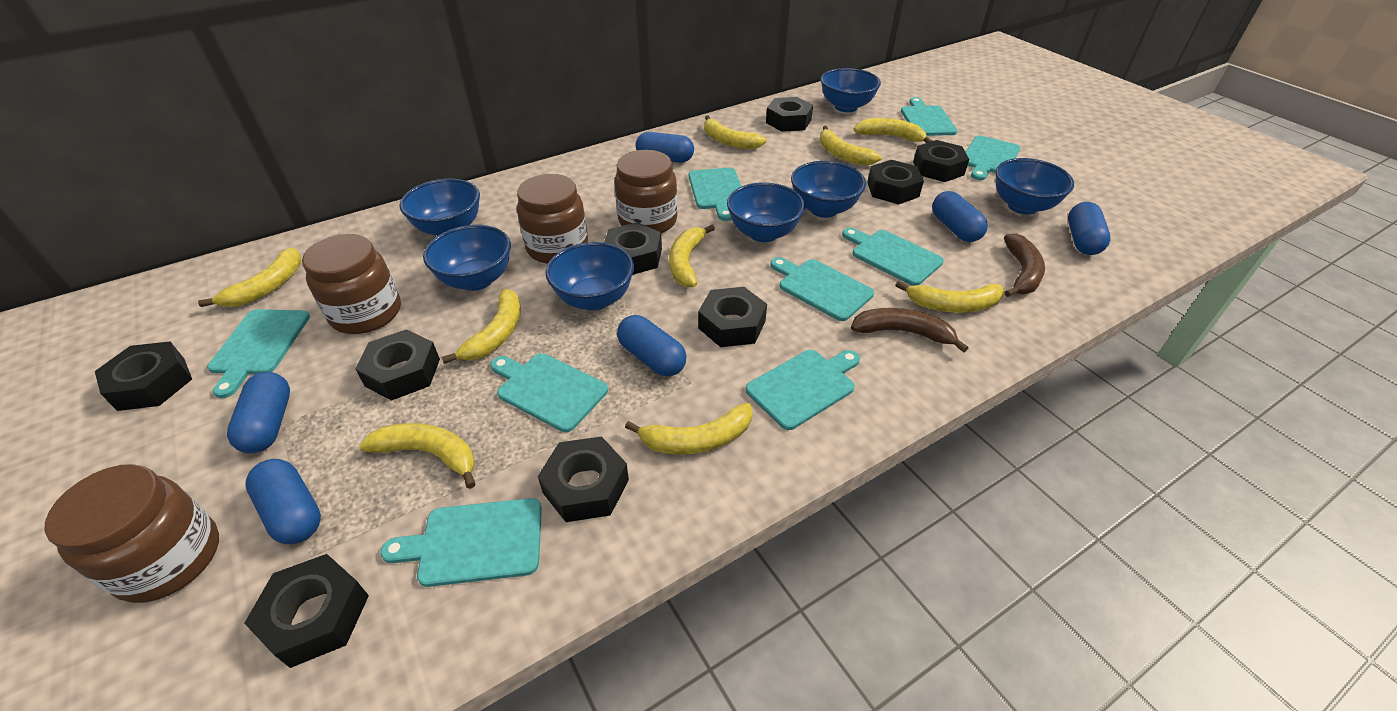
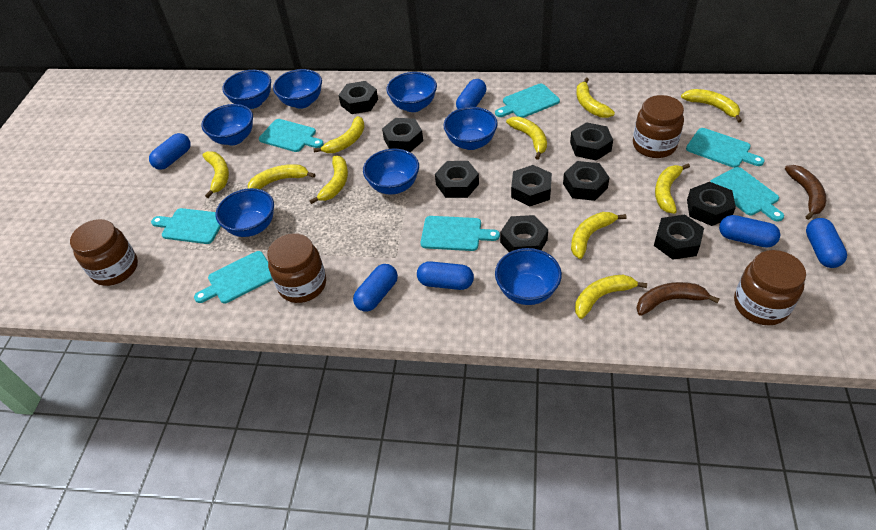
blue bowl: [400,179,480,236] [423,225,511,291] [545,242,634,310] [727,182,805,242] [791,161,866,218] [821,68,881,112] [995,158,1074,215] = 7 -> [201,104,253,145] [216,188,274,237] [222,70,271,109] [273,69,322,109] [363,149,419,195] [387,72,437,112] [444,107,498,150] [495,248,562,305] = 8
turquoise cutting board: [207,309,310,398] [381,498,542,587] [490,353,608,432] [689,168,741,221] [746,350,860,430] [770,257,874,321] [842,228,944,286] [901,97,958,136] [966,136,1020,180] = 9 -> [151,208,221,244] [194,251,273,303] [259,119,324,152] [421,216,500,251] [495,83,560,118] [686,128,765,168] [710,167,784,222] = 7
yellow banana: [198,247,302,307] [359,423,475,489] [441,289,521,364] [625,403,752,455] [669,225,715,287] [704,115,767,149] [819,126,882,166] [853,118,933,143] [895,281,1004,313] = 9 -> [202,151,229,198] [248,164,316,189] [310,156,348,204] [313,116,365,153] [506,117,547,160] [571,212,626,259] [575,275,647,319] [576,78,615,118] [655,164,690,214] [681,89,742,123] = 10

